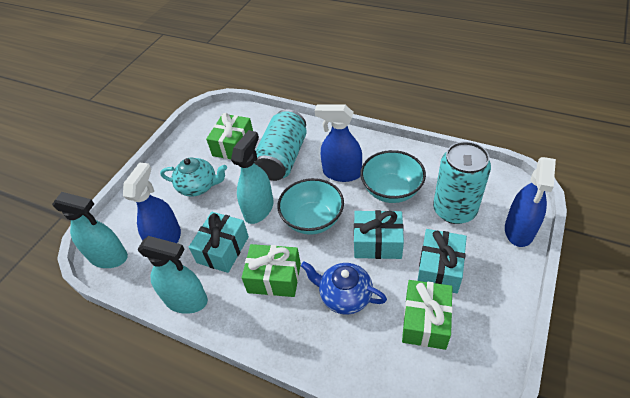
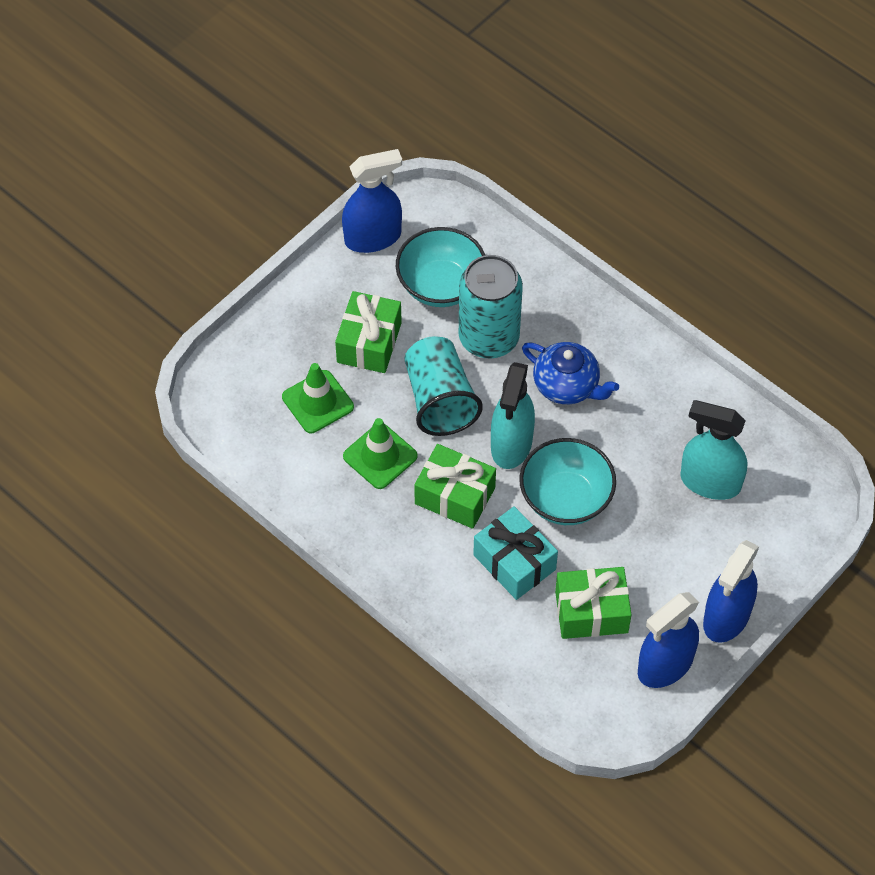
green traffic cone: none = 0 -> [282,363,354,433] [343,418,418,489] = 2
turquoise can: [254,109,307,181] [433,141,491,224] = 2 -> [459,255,523,359] = 1
turquoise cup: none = 0 -> [405,336,483,436] = 1
turquoise gift: [189,212,249,273] [354,210,404,259] [417,229,467,293] = 3 -> [473,506,558,600] = 1
turquoise spray bottle: [52,192,128,268] [137,236,208,314] [231,130,274,224] = 3 -> [491,362,535,469] [680,400,747,500] = 2
turquoise teapot: [160,157,227,197] = 1 -> none = 0

